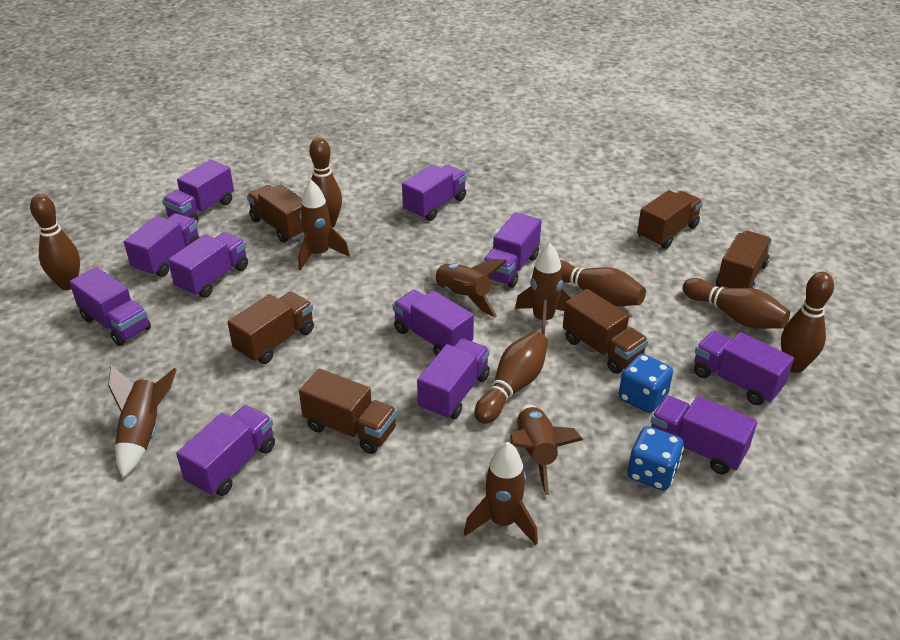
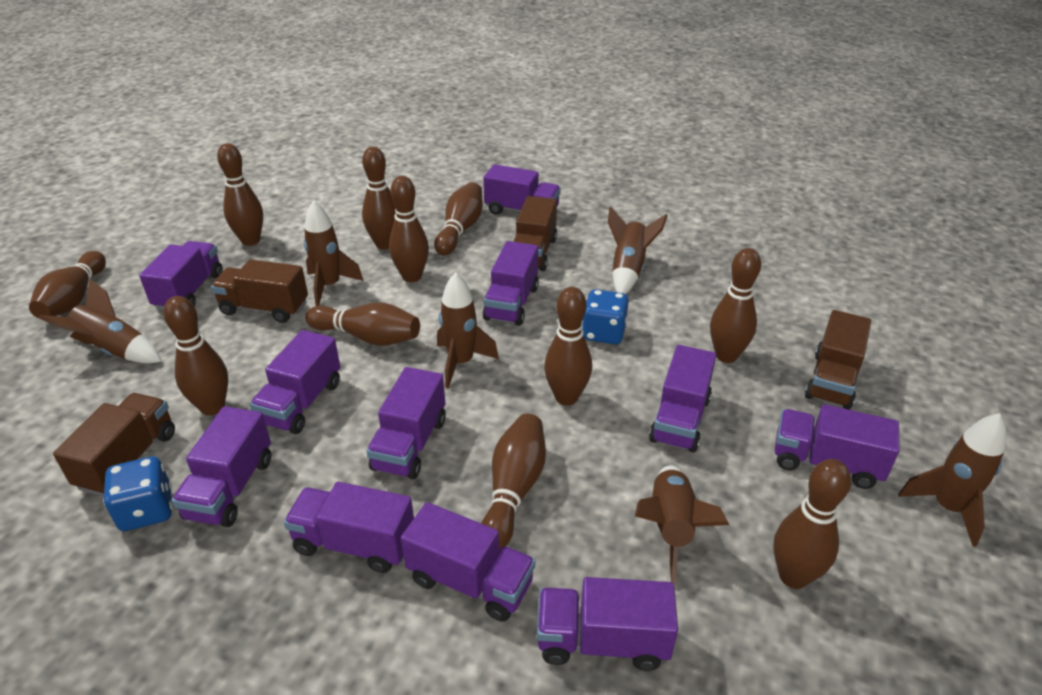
brown bowling pin: [30,194,80,290] [309,137,342,228] [474,331,548,424] [560,260,646,306] [683,278,790,329] [781,272,834,373] = 6 -> [29,251,106,318] [163,296,228,416] [217,143,263,246] [305,302,420,346] [362,147,396,249] [389,176,429,282] [434,182,483,255] [481,414,546,550] [544,287,592,406] [710,248,761,363] [773,459,851,589] = 11
brown truck: [227,292,314,364] [247,184,304,243] [299,369,397,454] [563,289,648,374] [637,190,703,249] [716,230,772,288] = 6 -> [53,393,175,497] [211,259,308,323] [513,196,557,271] [805,310,871,410] = 4

